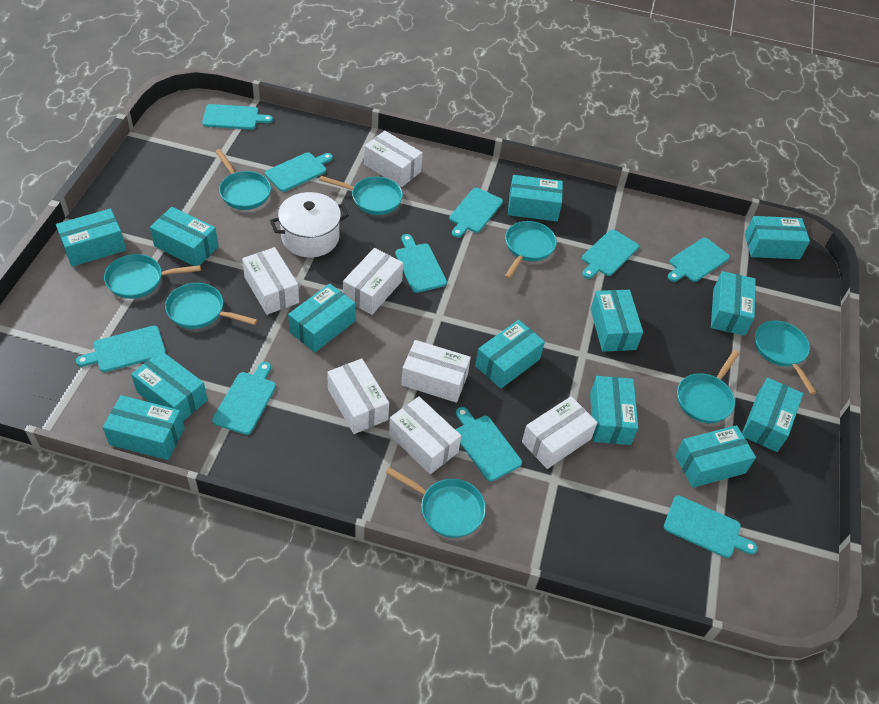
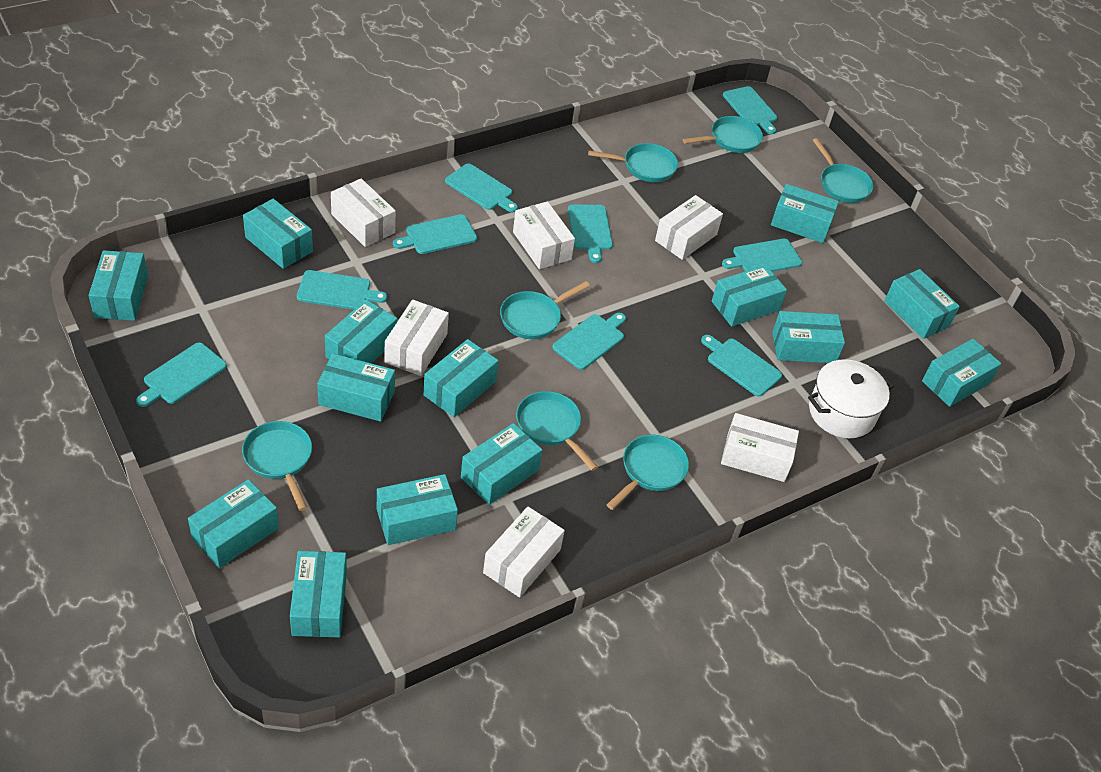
turquoise box: [56,209,126,267] [103,395,185,460] [131,351,207,421] [150,207,219,266] [288,284,355,352] [475,320,545,389] [508,175,563,221] [590,376,638,445] [591,290,643,352] [675,425,756,488] [711,271,756,336] [742,378,803,452] [745,216,810,259] = 13 -> [89,250,148,321] [188,479,279,568] [243,199,313,269] [290,551,347,637] [317,353,395,422] [325,300,398,364] [377,474,458,545] [423,339,499,417] [461,423,542,505] [712,265,787,327] [771,184,839,243] [772,311,845,363] [884,269,960,339] [922,339,1001,407] = 14
turquoise cutting board: [76,326,166,372] [202,104,273,130] [212,362,276,435] [265,152,333,192] [395,234,447,293] [449,188,503,238] [456,407,522,482] [582,229,639,279] [664,496,758,558] [668,238,730,282] = 10 -> [136,343,227,407] [297,270,387,310] [393,214,477,254] [445,163,518,212] [552,313,626,370] [568,205,613,263] [701,335,782,397] [722,239,802,272] [723,86,777,134] = 9
turquoise pan: [104,254,201,299] [165,283,257,329] [215,149,271,210] [319,176,403,215] [386,467,486,538] [505,221,557,279] [677,350,739,424] [755,321,817,395] = 8 -> [242,421,312,511] [500,281,590,339] [516,391,598,471] [588,143,678,182] [607,435,689,510] [683,116,763,153] [812,138,873,203] = 7
white box: [242,247,299,315] [327,358,389,434] [343,248,403,315] [364,131,423,187] [389,396,461,474] [401,340,471,403] [522,396,598,469] = 7 -> [331,178,396,247] [384,299,449,376] [483,507,565,598] [513,201,575,269] [655,195,723,260] [721,413,799,482] = 6

